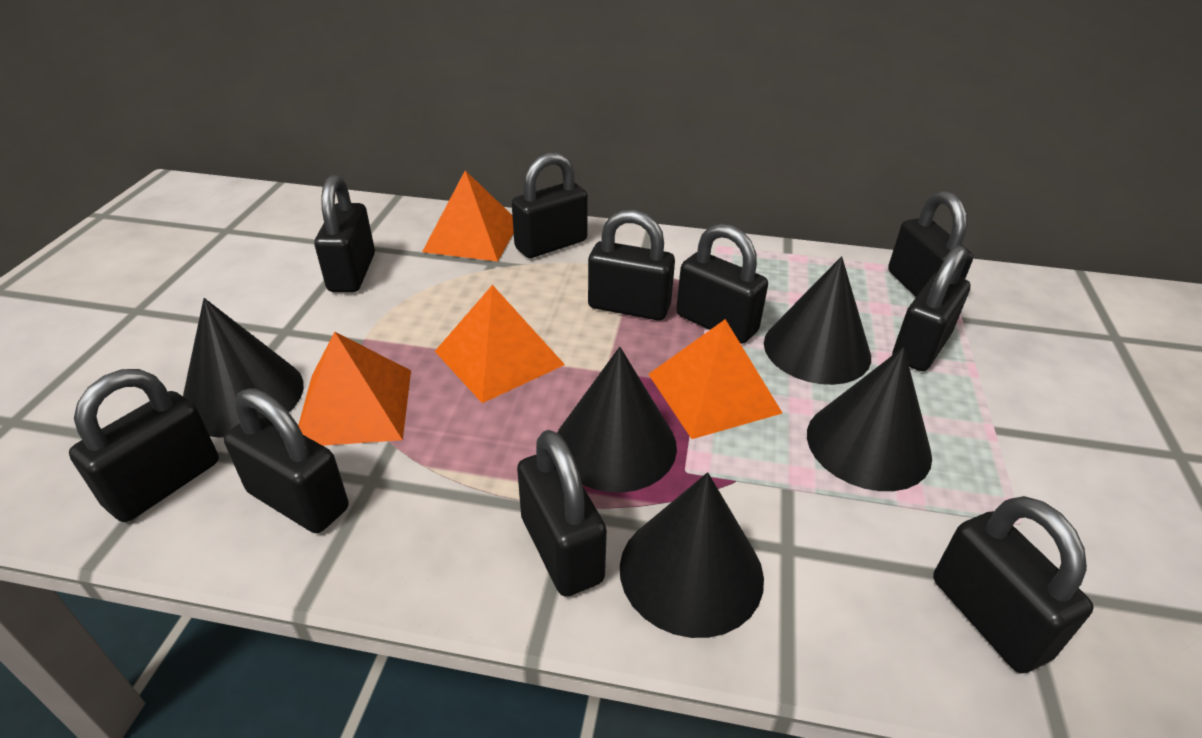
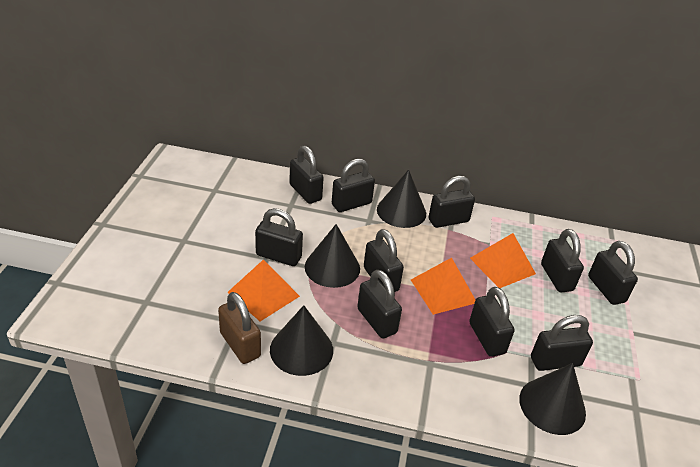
black cone: [183,298,304,437] [558,347,677,493] [620,472,764,638] [764,256,871,385] [807,347,932,491] = 5 -> [270,305,333,376] [305,224,360,288] [377,170,426,228] [519,363,586,435] = 4
brown padlock: none = 0 -> [218,292,261,364] = 1
orange pyramid: [298,331,411,446] [422,171,514,262] [435,285,565,403] [649,319,783,439] = 4 -> [227,260,300,321] [411,258,475,315] [470,233,536,288] = 3

